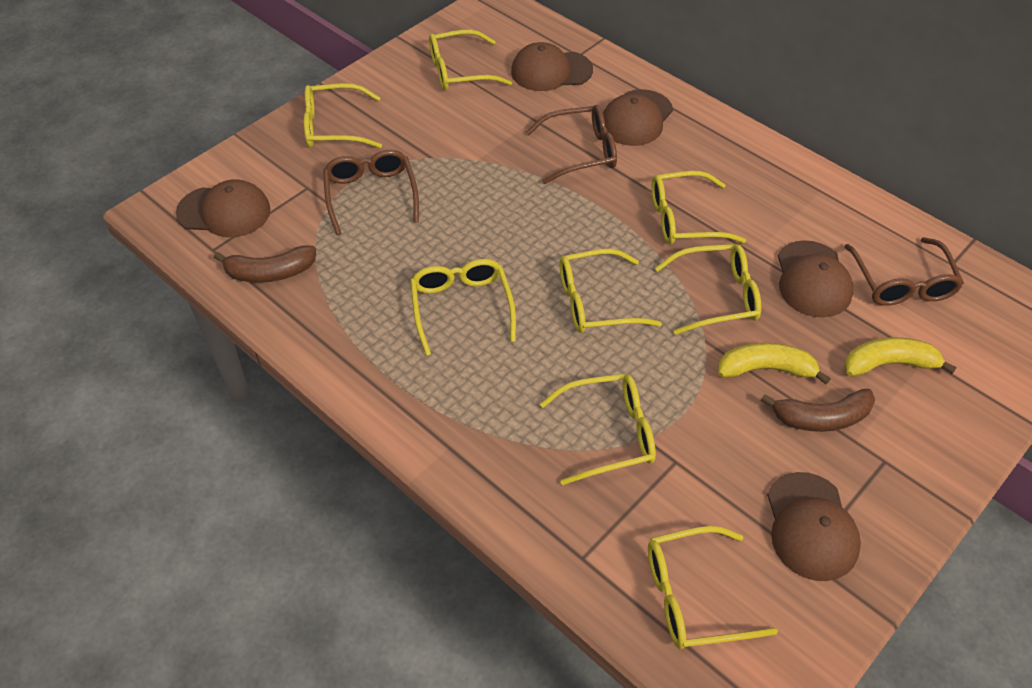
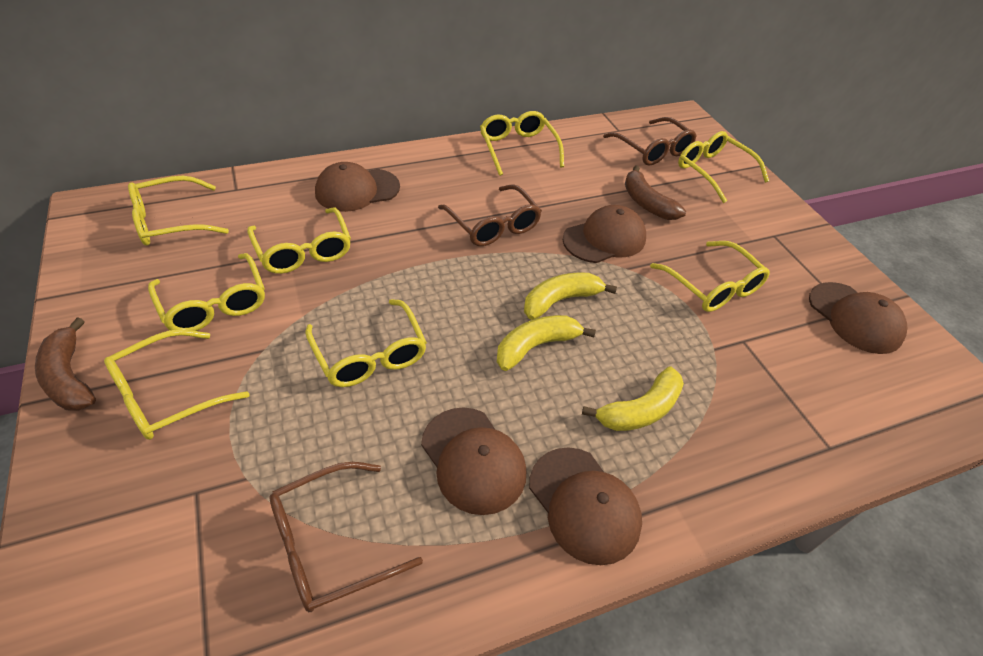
yellow banana: [718,343,831,384] [844,337,957,376] = 2 -> [497,315,596,371] [524,272,617,320] [582,367,684,431] = 3

